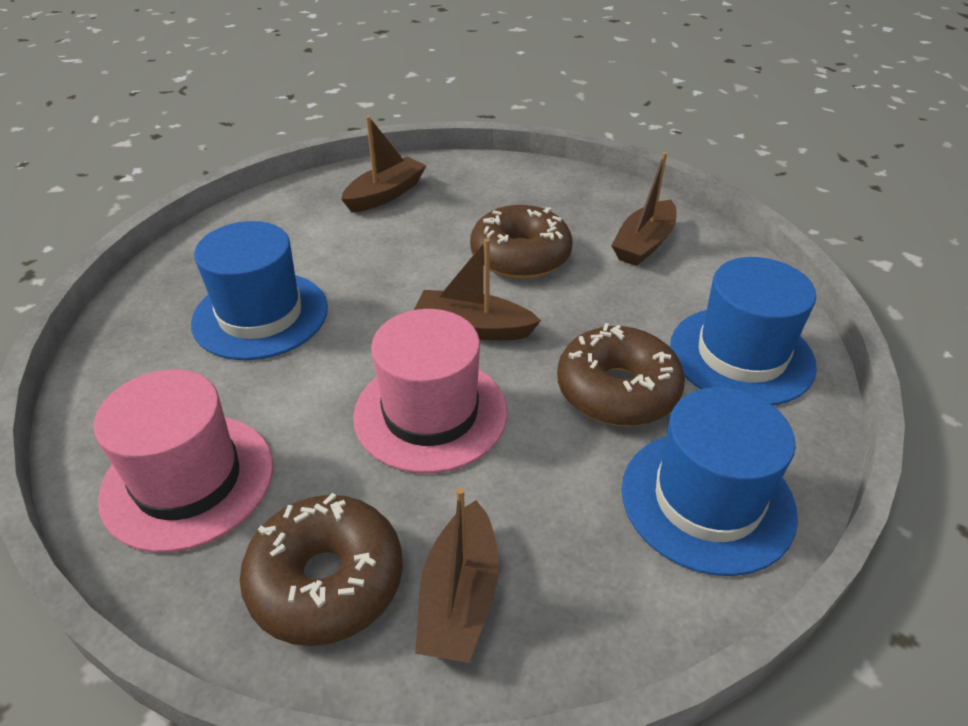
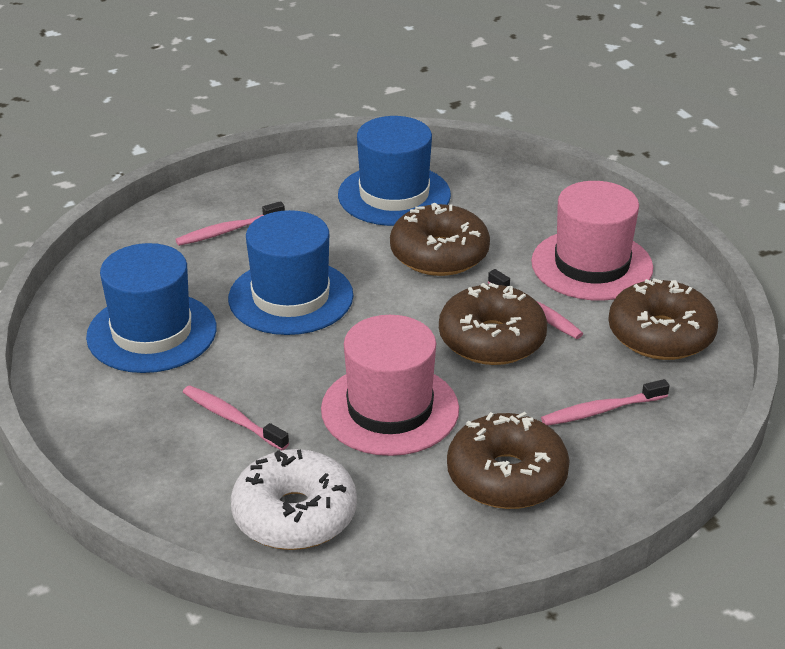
brown boat: [341,116,426,213] [414,239,541,341] [415,488,499,663] [611,152,677,266] = 4 -> none = 0
brown donut: [240,493,403,646] [470,205,573,279] [557,323,685,426] = 3 -> [390,203,490,276] [439,283,547,365] [447,412,570,509] [608,278,718,360] = 4
pink toothbrush: none = 0 -> [175,201,285,246] [183,386,289,450] [488,269,583,339] [541,379,670,426] = 4
white donut: none = 0 -> [231,449,357,550] = 1

